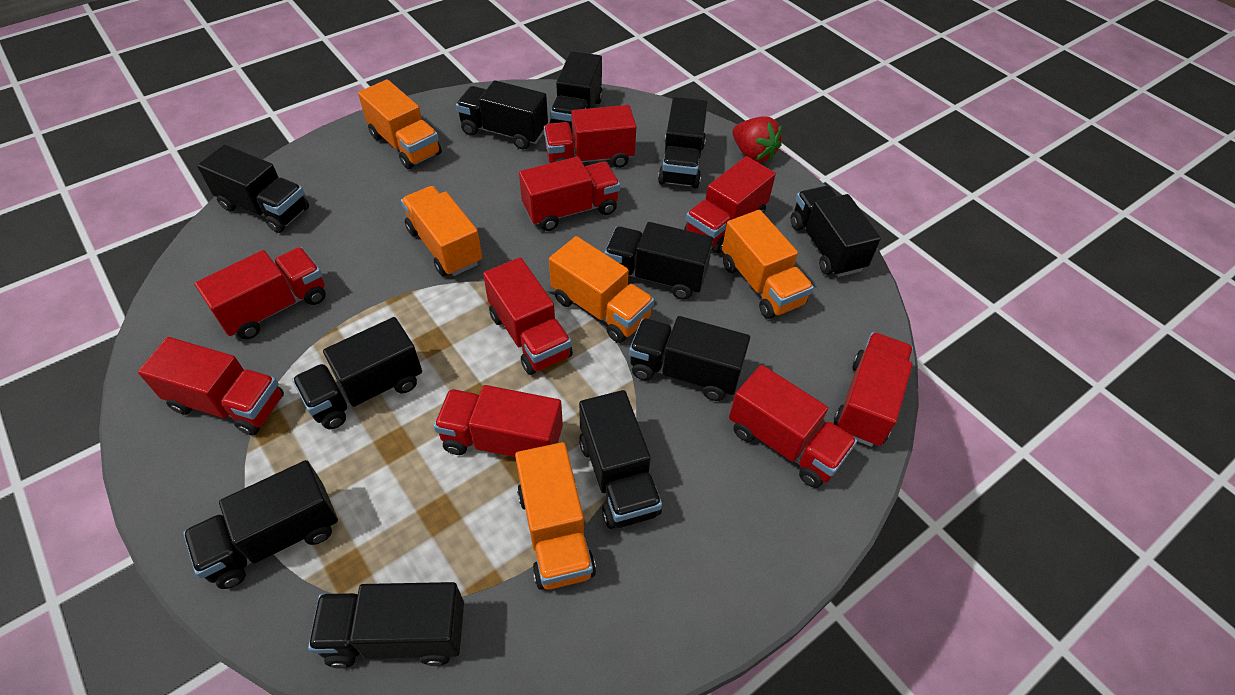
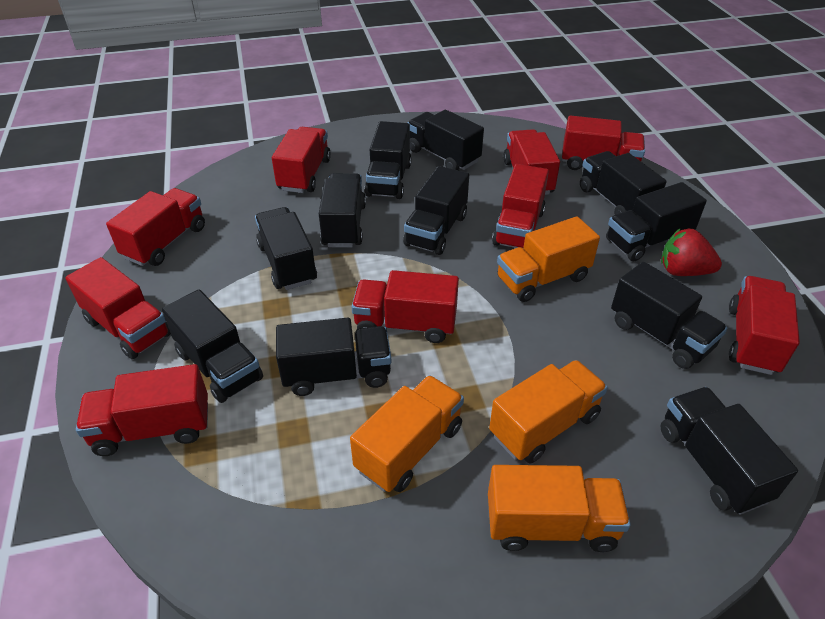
orange truck: [358,79,442,169] [401,186,482,276] [515,442,596,590] [549,236,654,343] [722,210,814,319] = 5 -> [350,375,464,492] [488,465,631,552] [489,360,608,463] [497,216,600,302] = 4

